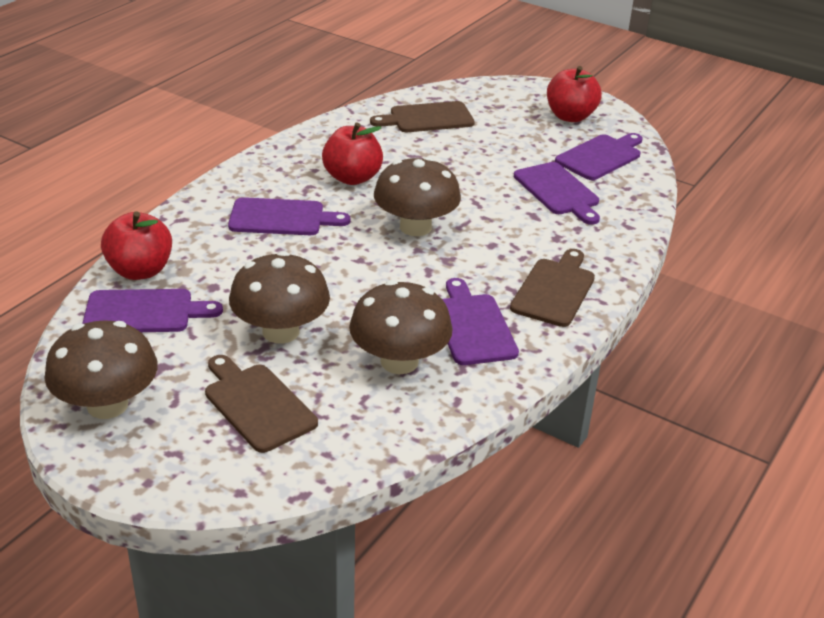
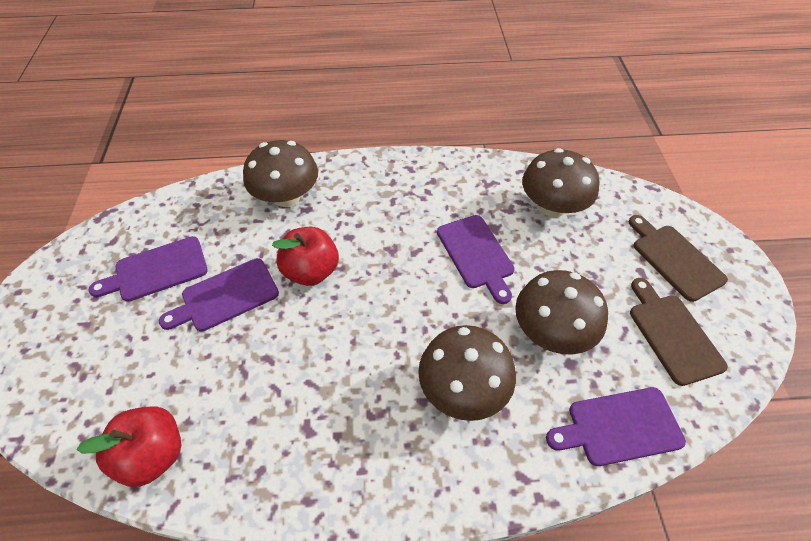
brown cutting board: [205,355,318,453] [370,101,475,132] [510,249,595,327] = 3 -> [628,215,728,302] [630,278,728,386] = 2
purple cutting board: [82,289,223,332] [228,197,350,235] [442,278,519,365] [514,162,600,225] [555,133,643,180] = 5 -> [89,236,208,302] [159,258,279,331] [437,215,515,304] [546,387,686,466] = 4
red apple: [101,211,172,280] [322,122,383,185] [547,66,602,122] = 3 -> [77,406,181,487] [272,227,339,286] = 2

